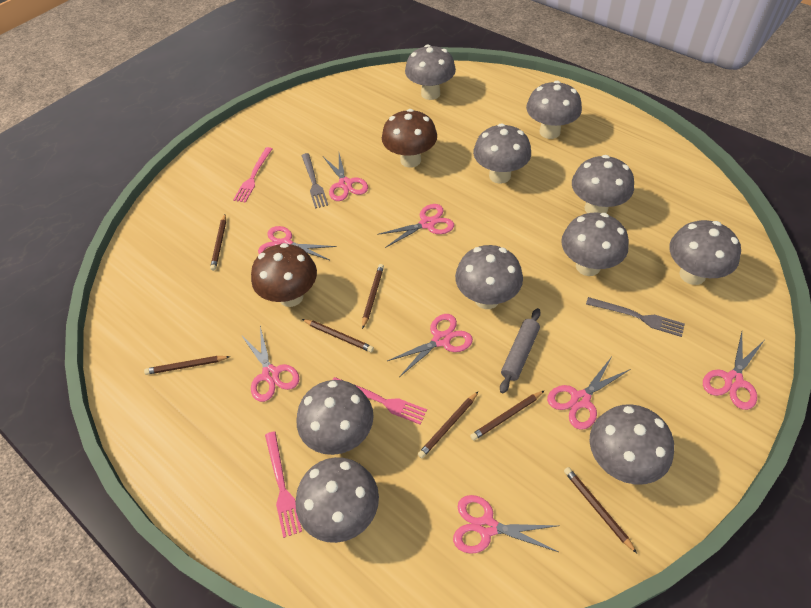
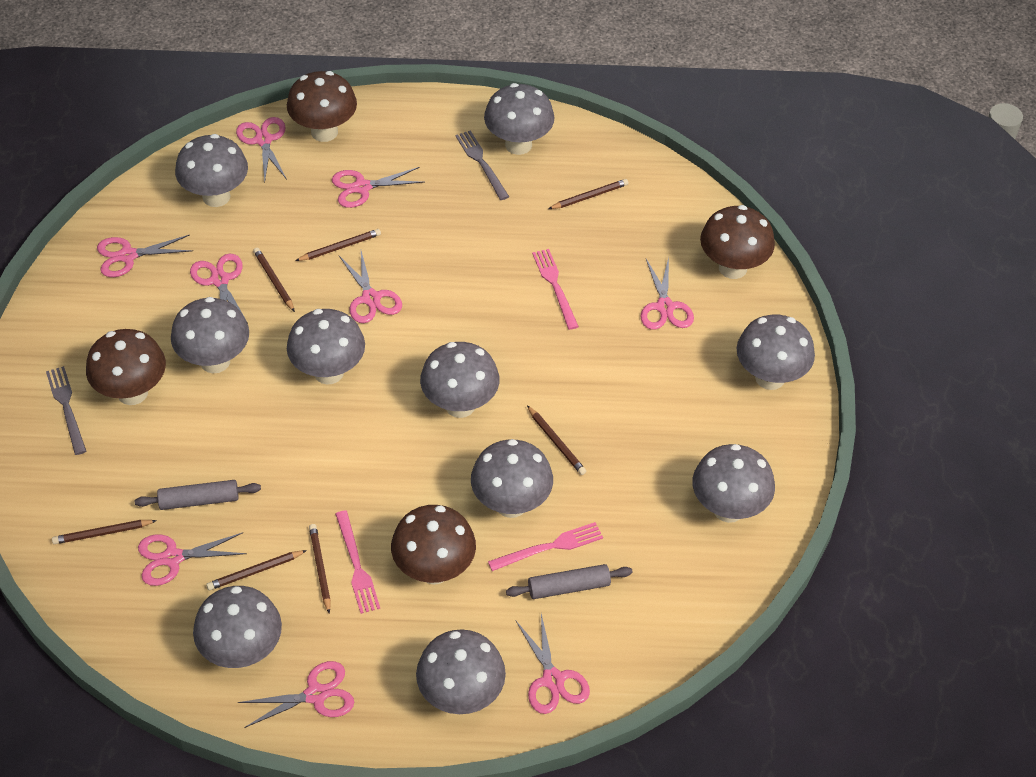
brown mushroom: [251,243,317,307] [382,109,437,168] = 2 -> [86,329,166,405] [287,71,357,142] [391,505,476,585] [700,205,775,279] = 4
grey rolling pin: [500,308,541,393] = 1 -> [135,480,261,510] [506,564,633,599] = 2
pink scissors: [241,326,299,402] [258,226,337,260] [323,154,368,201] [377,204,454,248] [387,314,473,377] [453,495,558,554] [547,355,631,430] [703,332,764,410] = 8 -> [97,235,193,277] [138,533,247,586] [190,253,248,323] [236,117,287,182] [238,661,354,728] [332,167,424,208] [339,251,402,323] [515,614,590,714] [641,257,694,330] = 9

